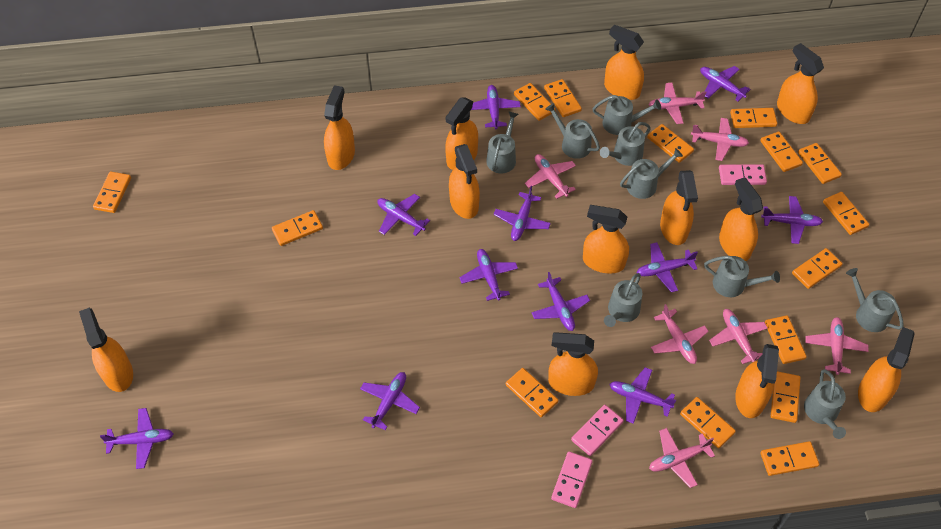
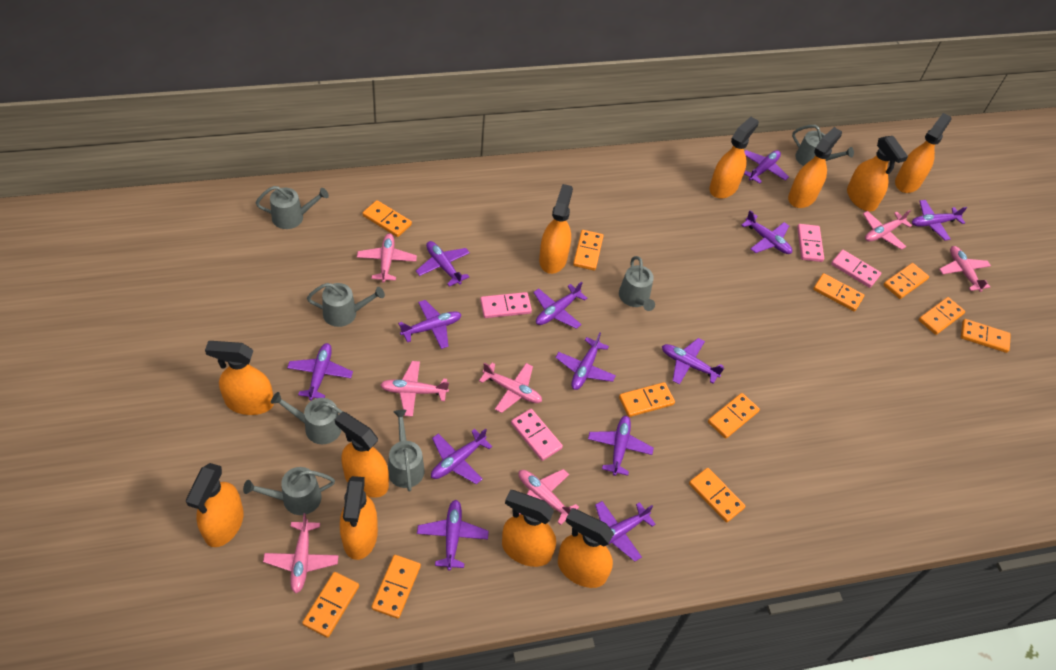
grey watering can: [486,111,518,173] [545,103,600,159] [592,95,661,135] [600,122,651,166] [604,273,642,327] [620,148,683,199] [704,256,780,297] [804,369,846,439] [846,268,903,332] = 9 -> [243,467,335,515] [256,186,329,229] [271,392,343,444] [307,283,385,327] [388,410,424,491] [619,256,655,311] [792,125,854,166] = 7
orange domino: [93,172,131,213] [272,210,323,246] [506,368,558,417] [514,83,556,121] [544,79,582,117] [647,124,694,163] [680,397,736,448] [730,108,777,128] [760,132,803,172] [760,441,819,476] [765,315,807,364] [771,371,800,423] [792,248,843,289] [798,143,842,184] [823,192,869,235] = 15 -> [302,572,359,638] [363,200,412,237] [371,555,421,619] [573,230,603,271] [619,382,675,417] [689,468,745,522] [708,393,760,439] [813,273,864,311] [883,263,929,299] [919,297,965,335] [961,319,1011,353] = 11
orange spray bottle: [79,308,133,392] [324,85,355,170] [445,97,478,170] [449,144,480,219] [548,332,598,396] [583,205,629,274] [604,25,644,100] [660,170,698,245] [719,177,763,261] [735,344,779,418] [777,43,824,124] [858,327,914,412] = 12 -> [186,463,244,547] [205,341,274,415] [335,412,389,498] [340,476,378,560] [502,490,556,567] [539,184,573,274] [558,508,614,588] [709,117,759,199] [788,127,842,208] [847,136,908,211] [895,113,951,193] = 11
pink domino: [551,452,593,508] [571,405,624,456] [719,164,767,185] = 3 -> [480,292,532,318] [511,409,563,461] [797,224,824,262] [831,250,881,288] = 4
purple plane: [100,408,174,469] [360,372,420,430] [377,194,430,236] [459,249,518,301] [471,85,521,129] [494,186,551,241] [531,272,590,331] [609,367,676,424] [637,242,698,292] [700,66,751,101] [761,196,823,244] = 11 -> [287,343,353,401] [398,300,462,349] [416,241,470,287] [417,500,489,571] [431,428,492,484] [533,281,587,329] [555,332,616,390] [588,416,654,476] [595,501,656,562] [662,338,724,385] [742,210,792,254] [744,150,789,184] [912,200,967,240] = 13

